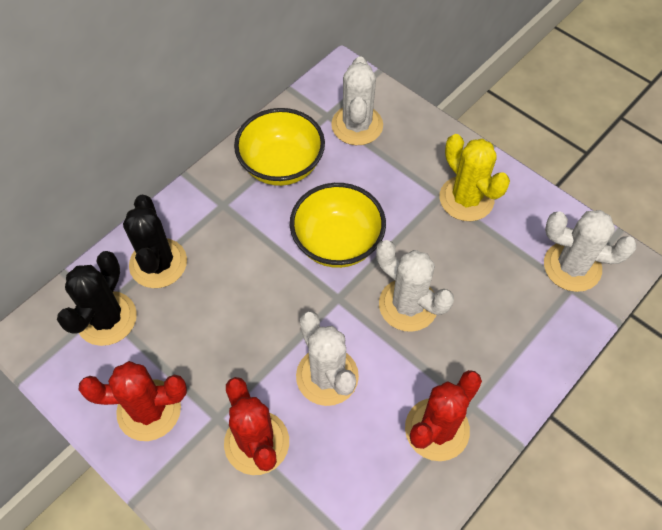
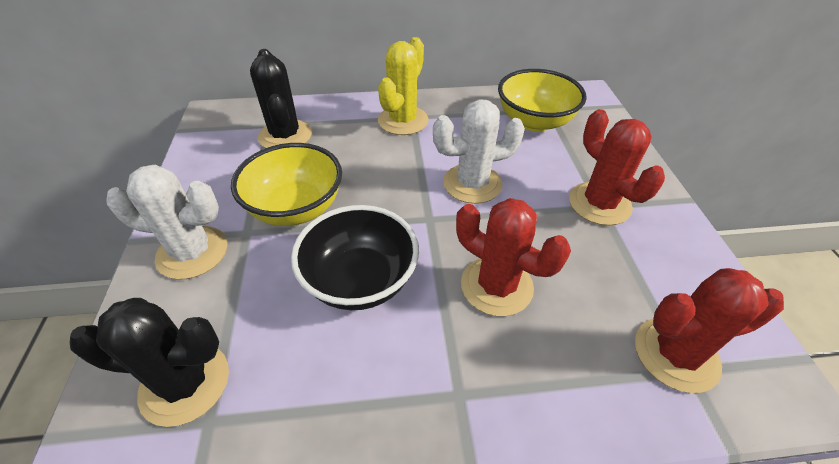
black bowl: none = 0 -> [291,205,419,310] = 1
white cactus: [296,311,359,406] [331,56,383,145] [376,240,454,332] [544,210,637,292] = 4 -> [106,165,227,279] [433,99,525,204] = 2

